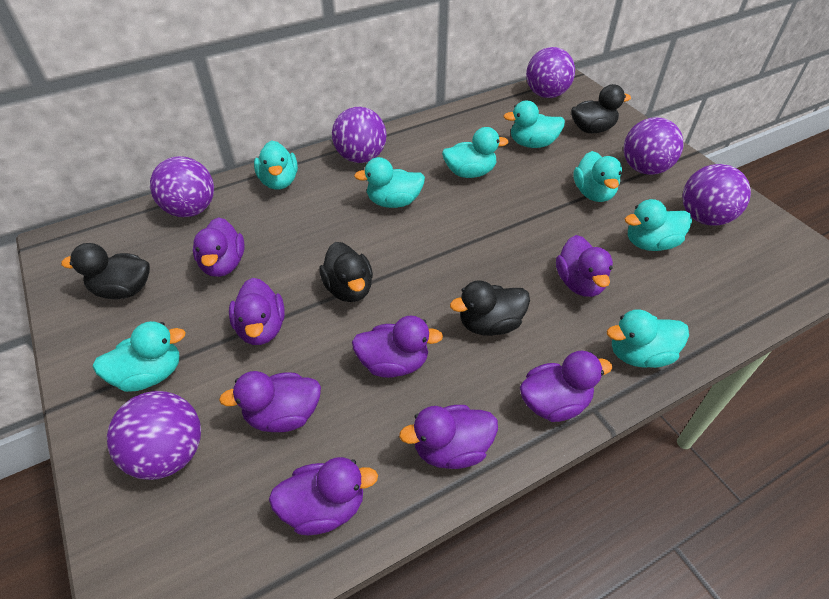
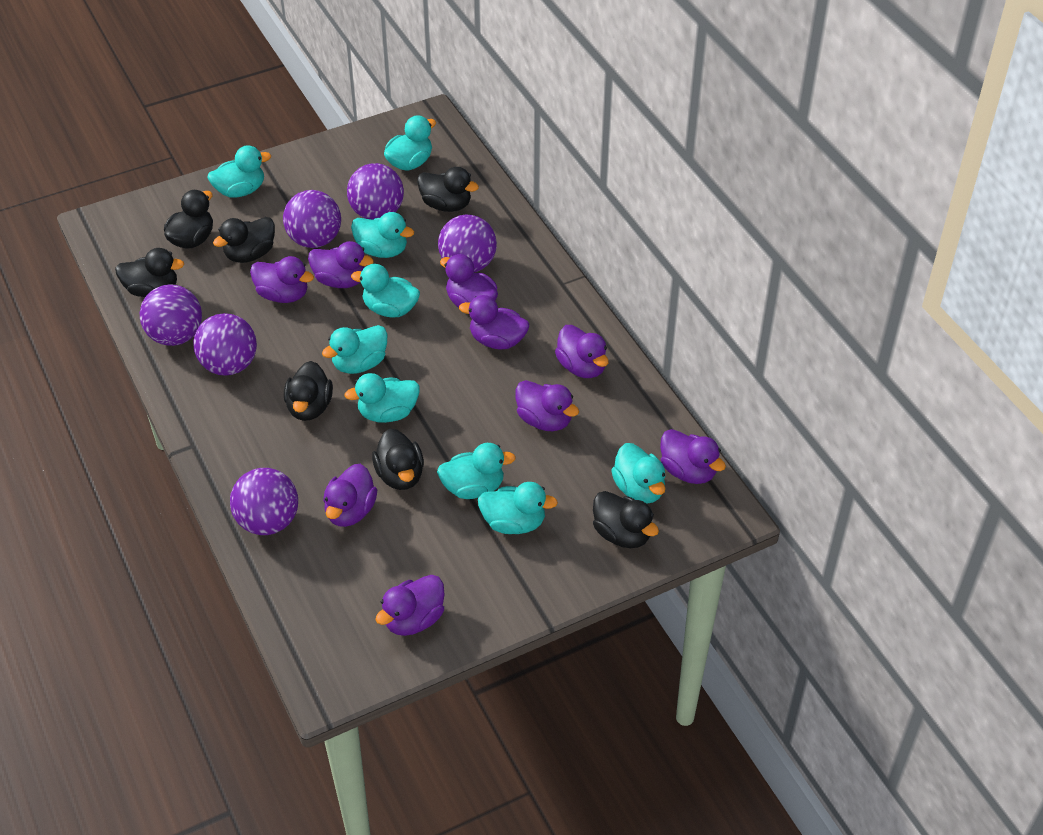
black duck: [61,243,150,299] [319,242,373,302] [450,280,530,336] [571,84,631,133] = 4 -> [115,248,184,297] [164,190,213,248] [213,217,275,263] [284,361,333,421] [372,429,424,490] [417,167,479,212] [593,491,659,548] = 7
purple duck: [193,217,244,277] [219,371,321,432] [229,278,285,345] [269,457,378,535] [352,316,443,378] [399,405,498,469] [520,351,612,422] [556,235,613,297] = 8 -> [250,256,314,303] [308,241,374,288] [323,464,377,527] [375,575,444,636] [440,254,498,308] [459,295,529,350] [516,380,579,431] [555,325,609,378] [660,429,726,484] = 9
turquoise duck: [93,321,186,392] [254,140,298,190] [354,157,425,208] [442,127,509,178] [503,100,565,148] [574,151,622,202] [607,309,689,368] [625,199,692,251] = 8 -> [208,145,271,198] [322,325,388,374] [344,373,420,423] [351,212,414,258] [351,264,420,318] [384,115,436,170] [437,443,516,499] [478,482,558,534] [611,443,666,504] = 9

